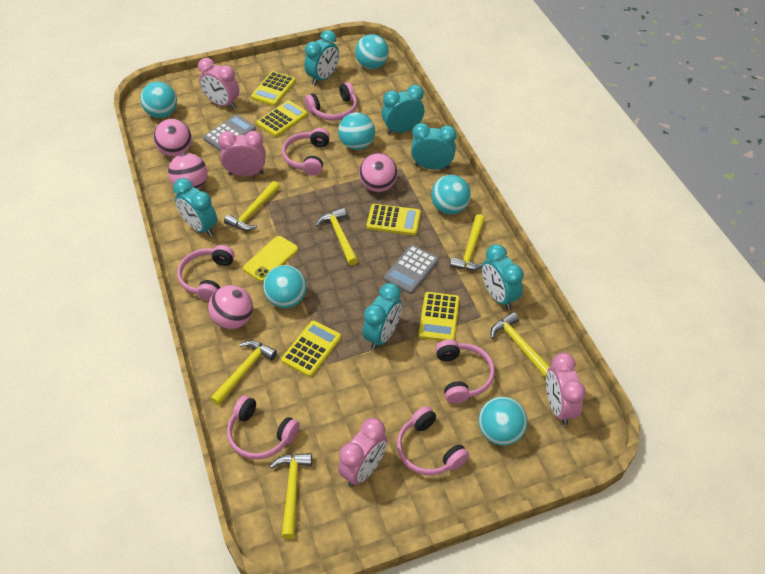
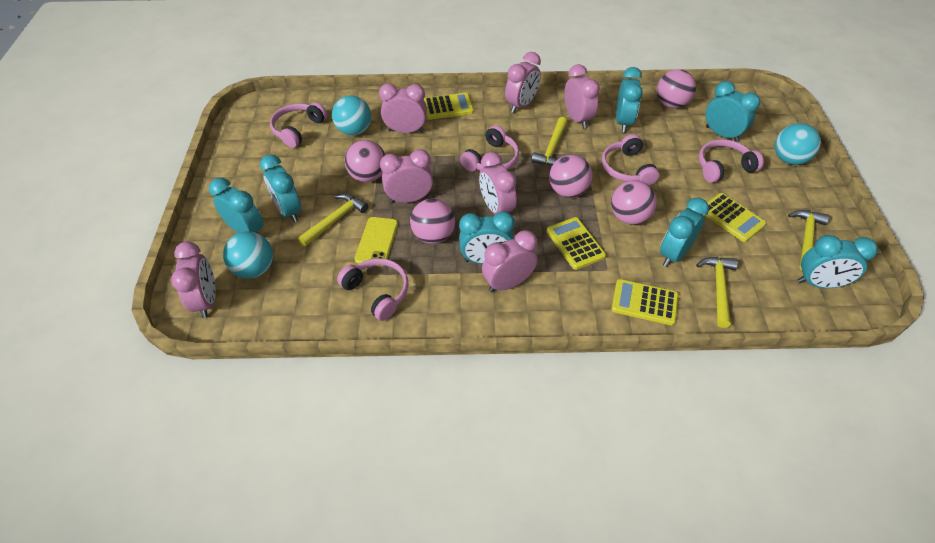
grey calculator: [203,114,256,152] [384,245,439,294] = 2 -> none = 0
pink ball: [153,119,192,157] [168,153,208,189] [208,285,253,329] [359,153,398,192] = 4 -> [345,140,385,182] [410,199,455,244] [549,155,592,198] [611,180,657,225] [657,69,696,108] = 5
pink clock: [198,58,239,109] [218,131,266,176] [338,418,387,487] [546,353,586,425] = 4 -> [171,241,216,318] [379,83,427,133] [380,149,433,203] [479,152,517,214] [482,230,538,292] [505,52,541,113] [564,64,600,129] = 7
pink headphones: [177,245,235,301] [227,395,300,460] [282,128,330,176] [305,82,357,121] [397,406,469,475] [435,340,495,404] = 6 -> [270,102,327,148] [337,258,409,321] [460,125,519,172] [602,134,659,185] [699,139,764,183] = 5
turquoise ball: [140,81,177,118] [263,265,307,308] [338,112,375,150] [355,34,389,69] [431,175,471,214] [479,397,528,446] = 6 -> [223,232,273,279] [332,95,371,135] [775,123,821,165] = 3
turquoise clock: [173,178,217,237] [304,30,339,85] [363,283,402,350] [382,85,424,134] [411,123,457,170] [482,244,524,310] = 6 -> [209,178,263,233] [260,154,301,223] [459,211,515,264] [616,67,643,132] [660,198,709,267] [706,81,760,142] [797,235,878,288] = 7
yellow calculator: [251,71,296,106] [257,100,308,137] [281,320,341,377] [367,204,421,235] [418,292,460,341] = 5 -> [424,93,474,120] [546,217,606,270] [612,279,679,325] [703,193,766,242] = 4
yellow hammer: [210,340,277,406] [224,181,280,231] [270,453,312,539] [316,208,358,265] [450,214,485,271] [491,312,550,378] = 6 -> [298,193,368,247] [531,117,567,166] [696,257,738,328] [788,210,830,270] = 4

